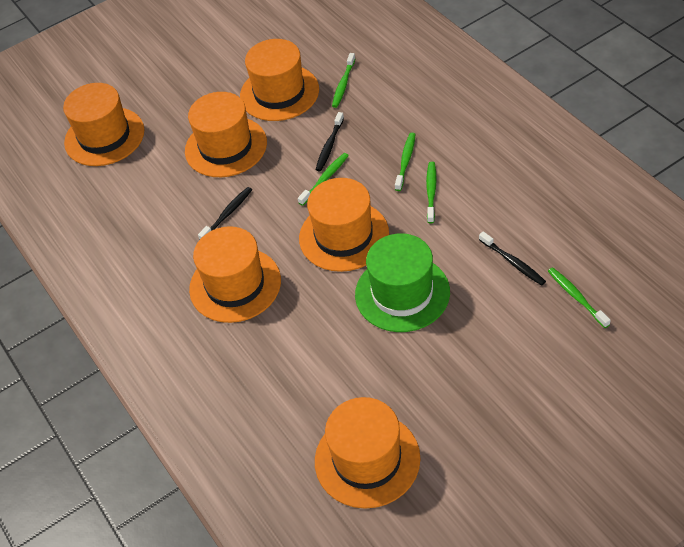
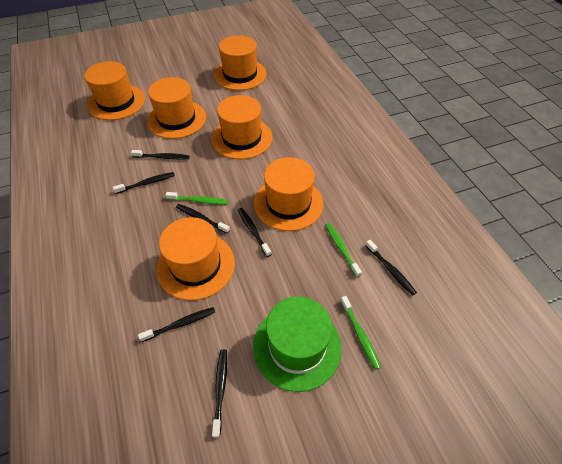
black toothbrush: [198,187,252,240] [316,112,344,172] [479,231,546,286] = 3 -> [113,172,175,194] [131,150,189,160] [138,307,215,342] [176,204,230,234] [212,349,227,438] [238,208,272,257] [365,240,417,295] = 7
green toothbrush: [298,153,349,206] [332,53,355,108] [395,133,416,191] [426,162,437,223] [548,267,611,328] = 5 -> [166,192,228,205] [325,223,362,277] [341,296,381,370] = 3

